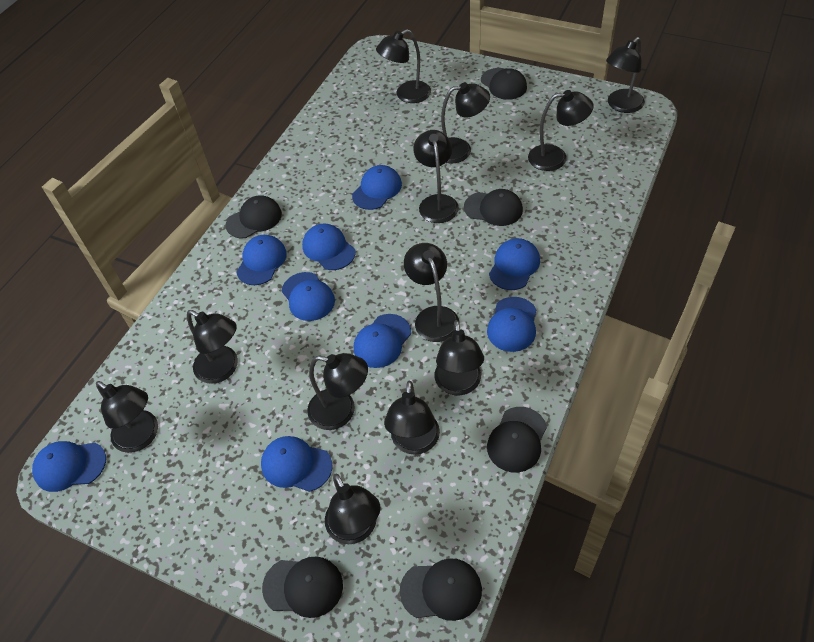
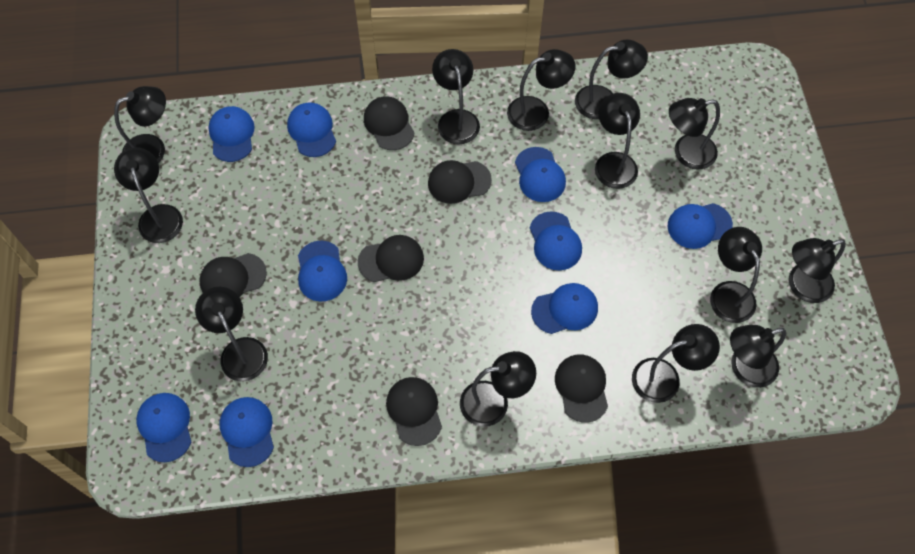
black lamp: [96,381,158,453] [187,310,238,384] [307,353,368,430] [325,474,381,544] [376,29,431,103] [384,381,440,455] [404,243,459,342] [413,130,459,223] [434,320,484,395] [441,82,490,163] [528,90,594,171] [606,37,645,113] = 12 -> [114,86,166,163] [114,147,183,243] [195,287,268,381] [432,49,480,144] [460,351,536,427] [507,49,575,131] [575,40,648,119] [595,93,640,189] [632,324,720,403] [669,98,720,170] [710,227,762,323] [730,325,786,388] [789,238,846,303] = 13

